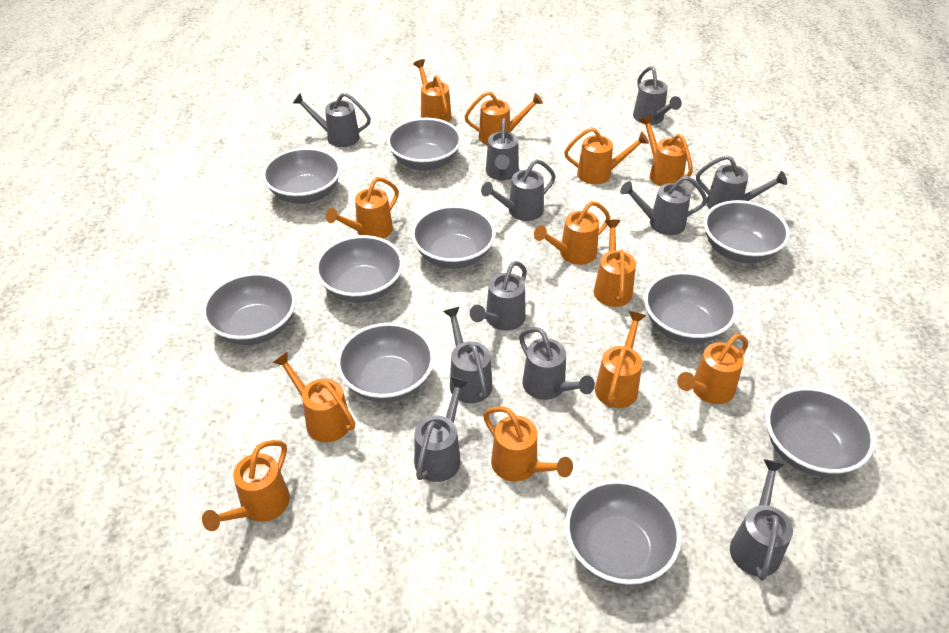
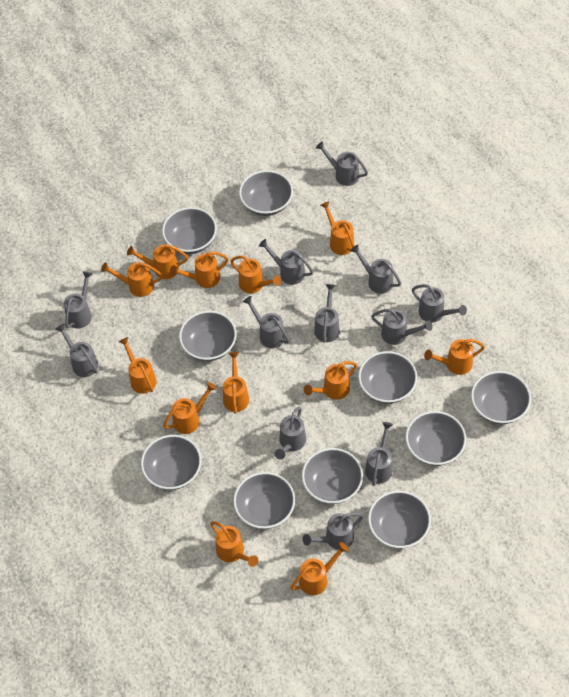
grey watering can: [293,93,371,147] [414,377,468,482] [443,307,492,403] [470,261,527,331] [481,159,556,221] [486,118,519,181] [519,327,595,400] [620,176,707,235] [633,66,682,125] [696,155,787,209] [730,459,793,581] = 11 -> [56,324,98,377] [64,271,92,328] [243,296,289,348] [259,239,313,285] [275,407,306,460] [302,513,363,550] [314,284,340,343] [316,141,368,186] [350,245,401,294] [365,422,393,486] [371,309,433,345] [412,284,467,322] = 12

